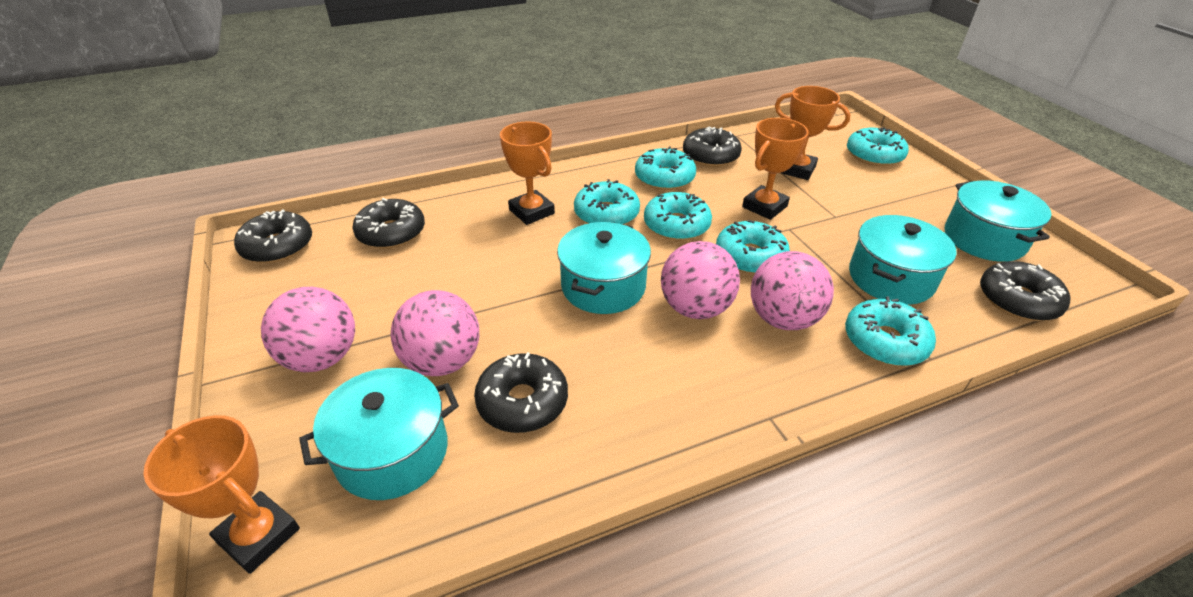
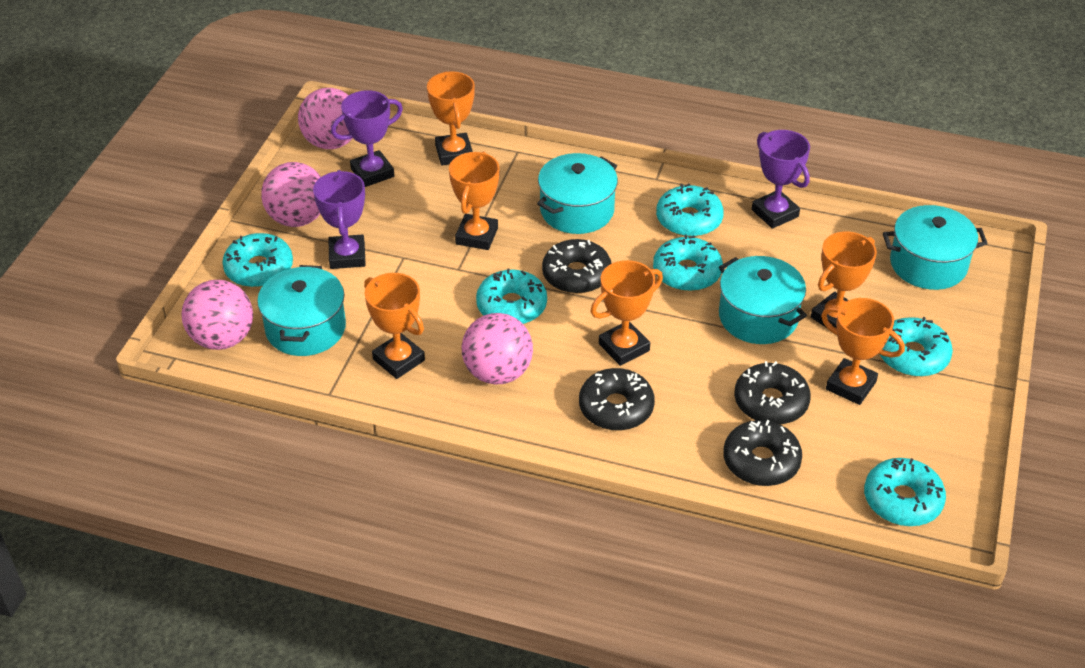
black donut: [234,209,312,263] [352,198,425,249] [474,352,568,433] [683,127,742,167] [980,261,1071,321] = 5 -> [542,239,612,294] [579,368,655,431] [723,420,802,486] [734,361,811,425] = 4
orange trophy: [143,415,300,574] [500,121,555,225] [742,118,809,220] [775,86,850,180] = 4 -> [364,273,425,379] [427,71,475,166] [449,151,500,250] [591,260,663,366] [811,232,877,329] [821,298,905,405] = 6
purple trophy: none = 0 -> [313,170,366,269] [331,90,403,187] [752,130,810,229] = 3

